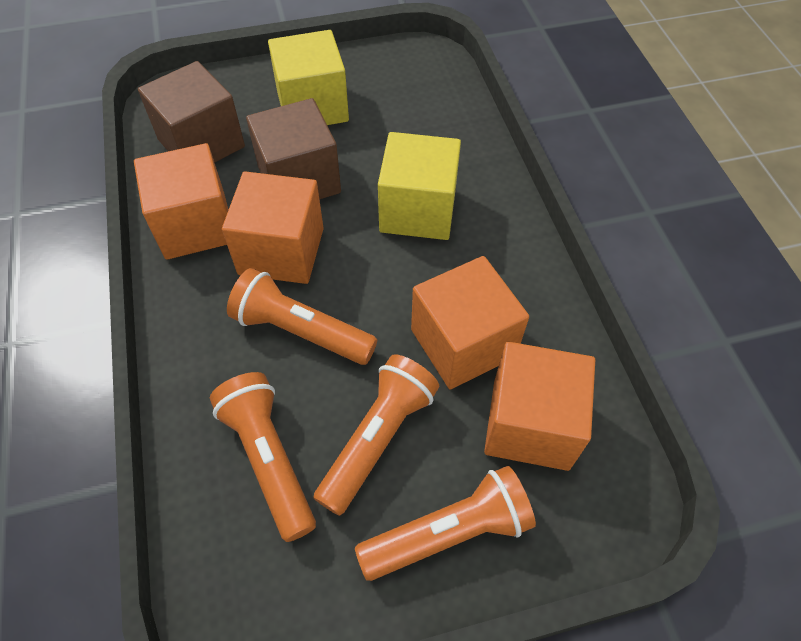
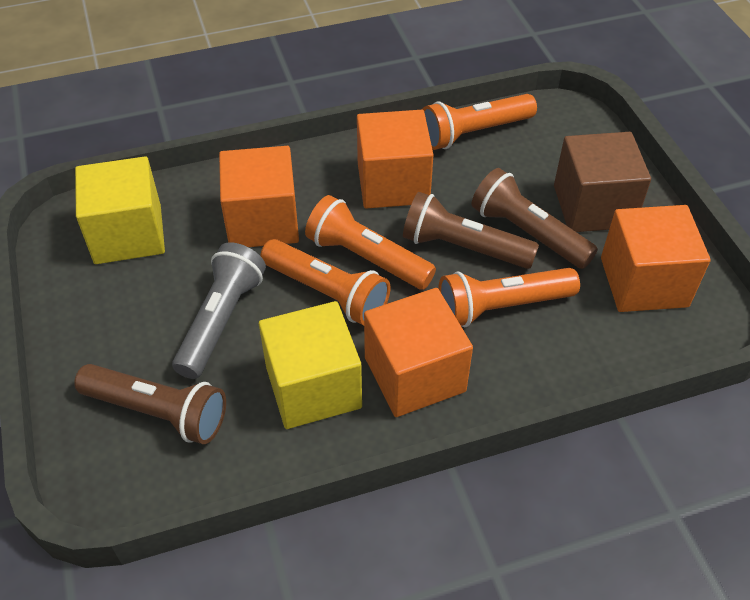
brown cube: [138,61,245,163] [246,98,341,199] = 2 -> [554,132,651,232] = 1
brown flashlight: none = 0 -> [74,364,226,444] [403,192,539,269] [472,168,598,269] = 3
grey flashlight: none = 0 -> [172,242,266,379] = 1

